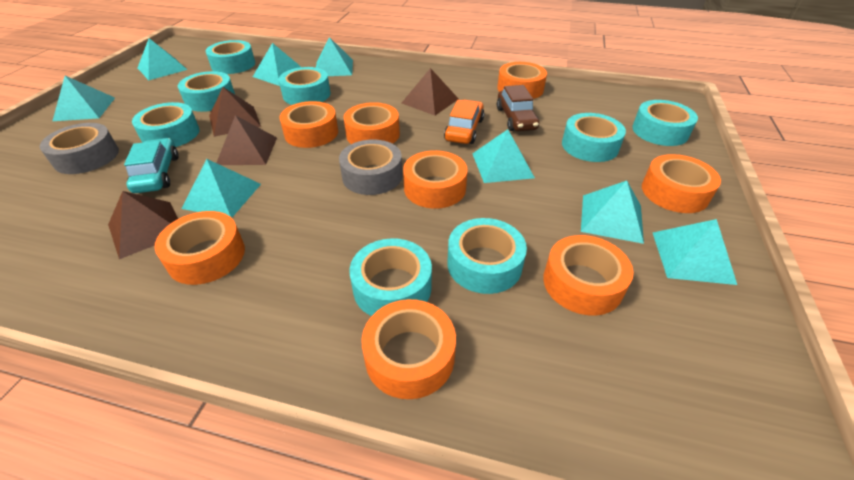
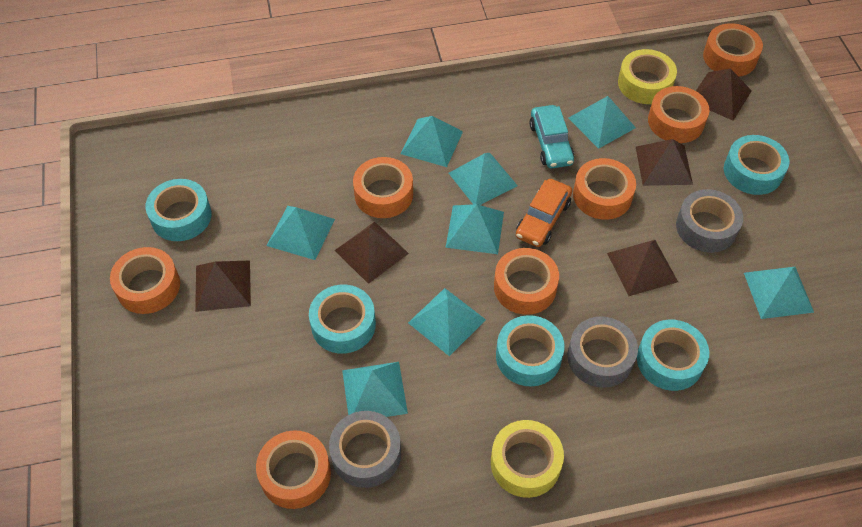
brown car: [497,85,539,131] = 1 -> none = 0
brown pyramid: [108,191,178,259] [209,87,261,137] [216,115,277,165] [402,68,458,116] = 4 -> [195,260,251,312] [334,222,409,284] [607,240,678,296] [636,139,693,186] [696,69,752,120] = 5
grey tape: [40,123,119,174] [339,140,402,195] = 2 -> [329,411,401,488] [568,316,638,388] [676,189,743,253] = 3
orange tape: [154,211,245,285] [280,101,338,148] [343,102,400,144] [361,299,456,399] [403,150,468,209] [497,62,547,99] [543,235,634,316] [642,154,721,213] = 8 -> [110,247,180,314] [256,430,331,509] [353,157,413,218] [494,248,559,315] [573,158,636,220] [648,86,709,143] [703,23,763,77] = 7
turquoise tape: [132,102,200,147] [178,71,235,112] [206,40,255,74] [279,67,331,105] [350,238,432,316] [447,218,527,294] [562,113,626,162] [632,100,698,146] = 8 -> [145,179,212,241] [309,285,376,354] [496,315,564,386] [637,320,709,391] [724,135,789,195] = 5
yellow tape: none = 0 -> [491,420,564,498] [618,49,677,104] = 2

